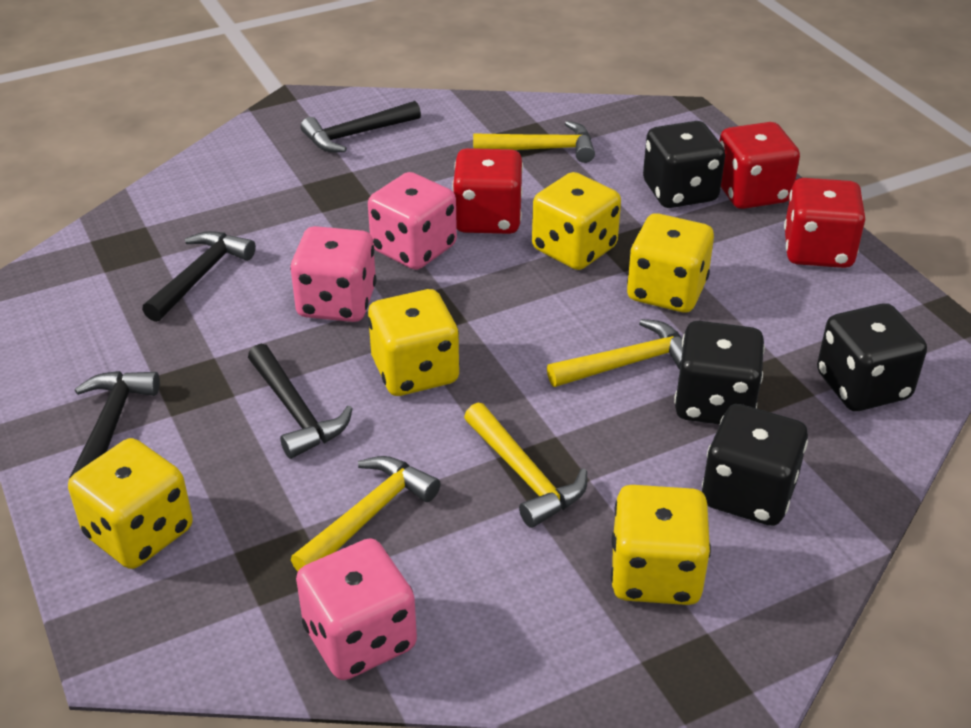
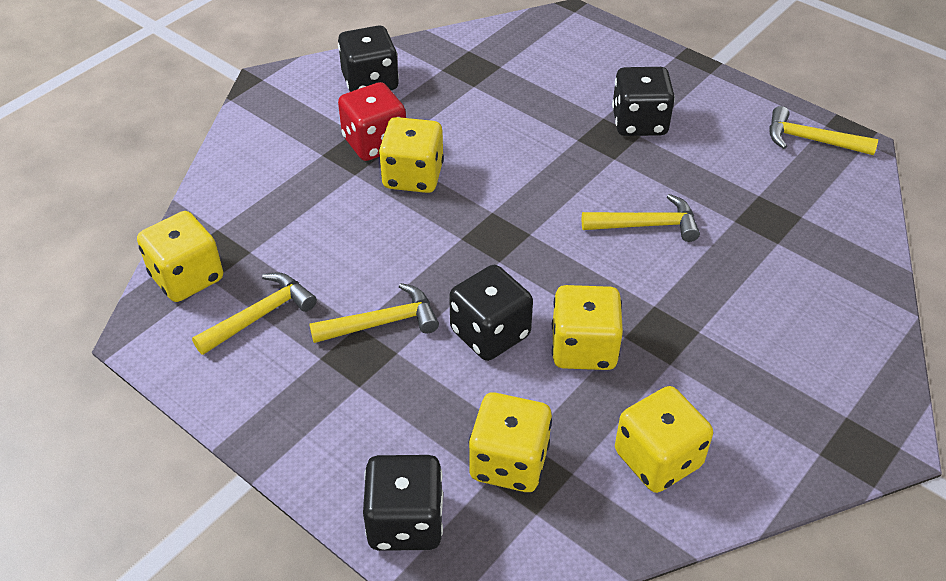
black hammer: [69,371,160,479] [142,231,256,322] [248,344,353,459] [301,101,421,152] = 4 -> none = 0
pink dice: [290,226,376,322] [296,538,417,680] [368,172,457,270] = 3 -> none = 0
red dice: [452,148,523,234] [719,122,800,209] [784,178,865,268] = 3 -> [338,82,406,161] = 1

